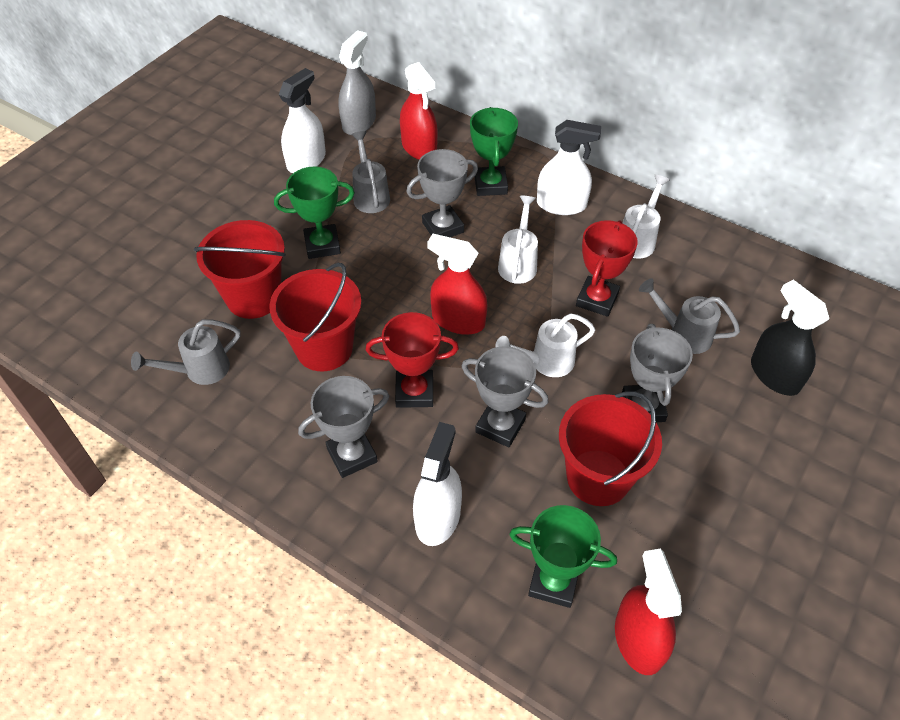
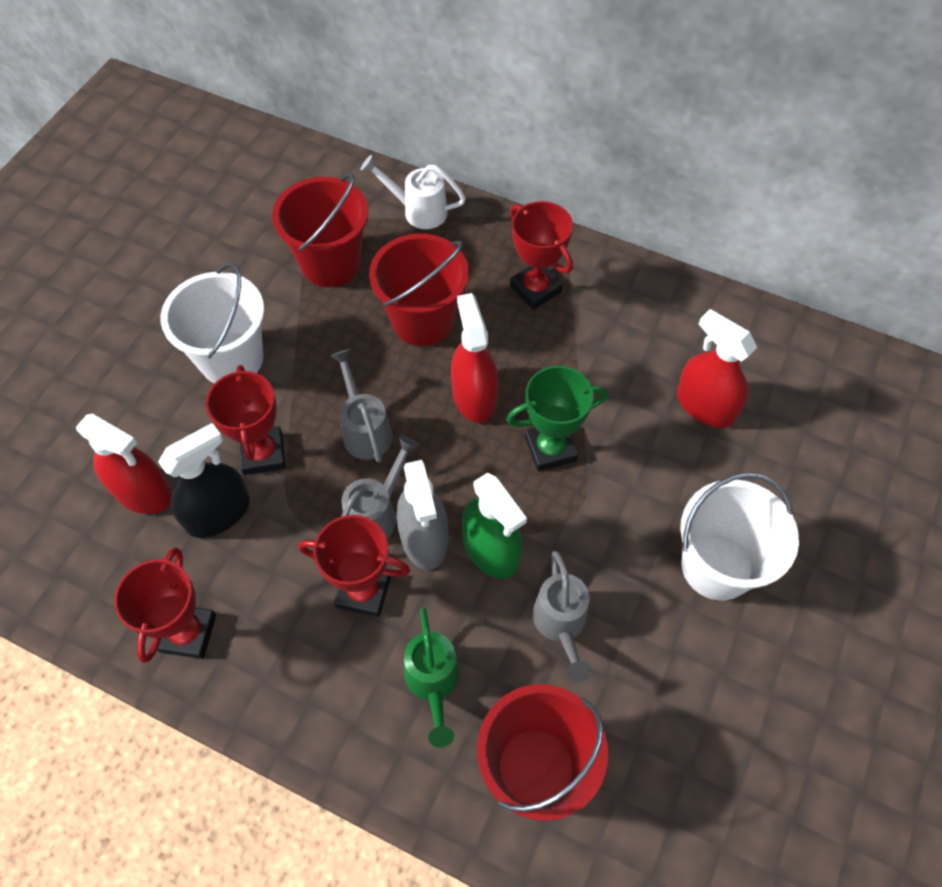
green spray bottle: none = 0 -> [462,473,527,579] = 1
green trophy: [274,167,355,259] [470,107,518,196] [509,505,617,608] = 3 -> [506,366,608,471] = 1
green watering can: none = 0 -> [404,607,460,748] = 1
grey trophy: [298,376,389,478] [406,149,478,237] [462,346,549,447] [622,324,693,422] = 4 -> none = 0
red trophy: [366,312,459,408] [576,220,638,317] = 2 -> [114,547,216,663] [206,365,286,475] [298,515,410,617] [510,201,573,310] = 4
white bucket: none = 0 -> [161,262,264,383] [680,473,799,601] = 2
white spray bottle: [279,68,326,173] [413,422,462,546] [537,120,601,215] = 3 -> none = 0
white watering can: [495,314,595,377] [498,196,538,284] [622,175,670,259] = 3 -> [360,155,466,229] = 1

